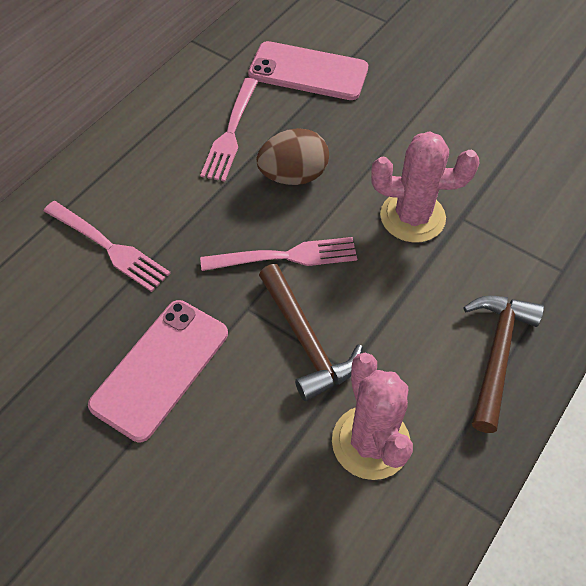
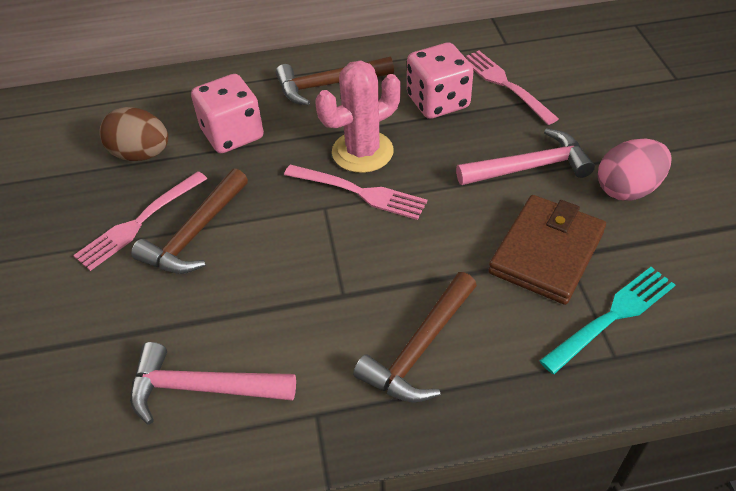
brown hammer: [259,264,363,401] [463,296,544,433] = 2 -> [131,168,248,274] [276,57,394,105] [353,272,477,402] = 3
brown wallet: none = 0 -> [488,195,606,305] = 1
pink cactus: [332,353,413,480] [371,131,479,243] = 2 -> [315,61,401,173] = 1
pink dice: none = 0 -> [191,74,264,153] [407,43,473,119] = 2
pink egg: none = 0 -> [598,139,671,201] = 1
pink hammer: none = 0 -> [130,342,296,425] [456,128,595,185] = 2
pink phone: [88,300,228,442] [248,41,368,100] = 2 -> none = 0
turquoise fork: none = 0 -> [540,267,675,374] = 1

